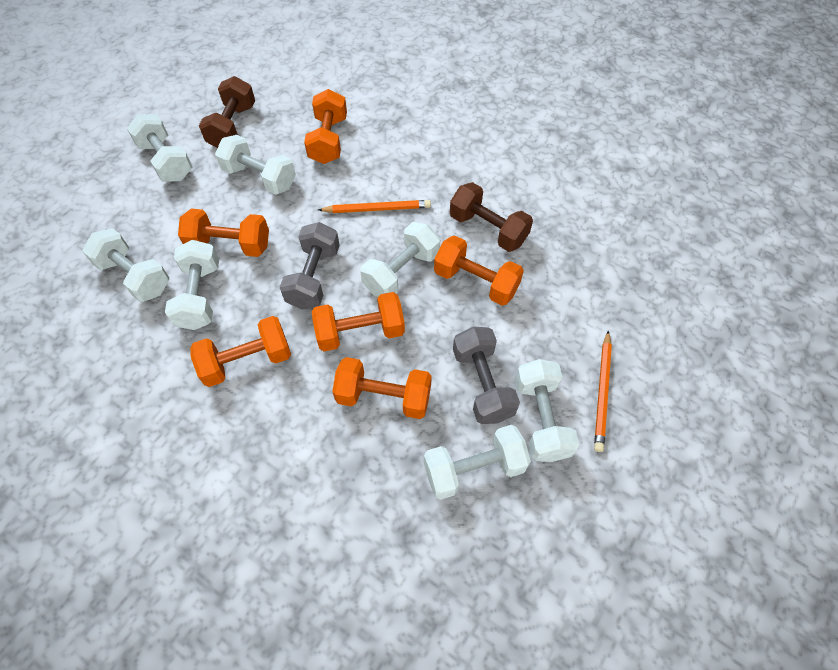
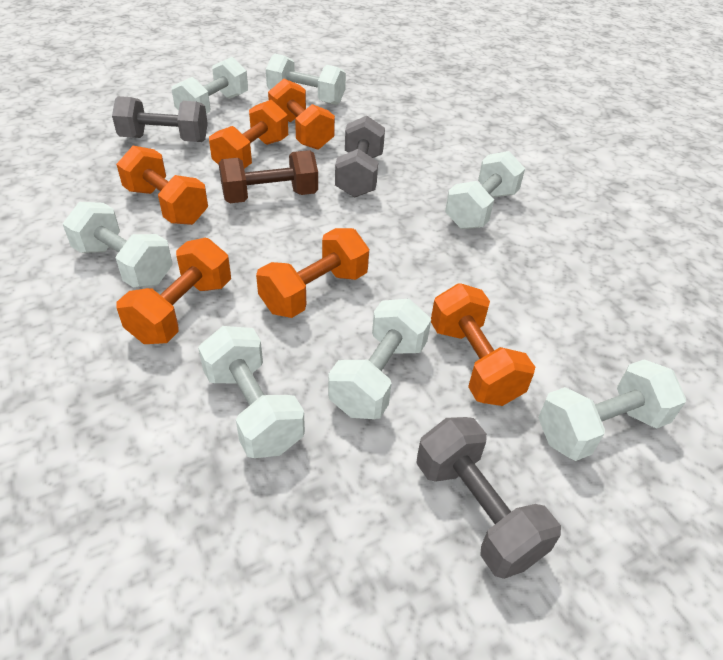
brown dumbbell: [199,76,255,148] [450,182,533,252] = 2 -> [219,150,318,203] = 1
grey dumbbell: [280,222,340,309] [453,326,520,424] = 2 -> [112,96,208,142] [335,116,385,198] [416,417,561,579] = 3
orange pencil: [318,200,431,213] [594,331,612,452] = 2 -> none = 0

